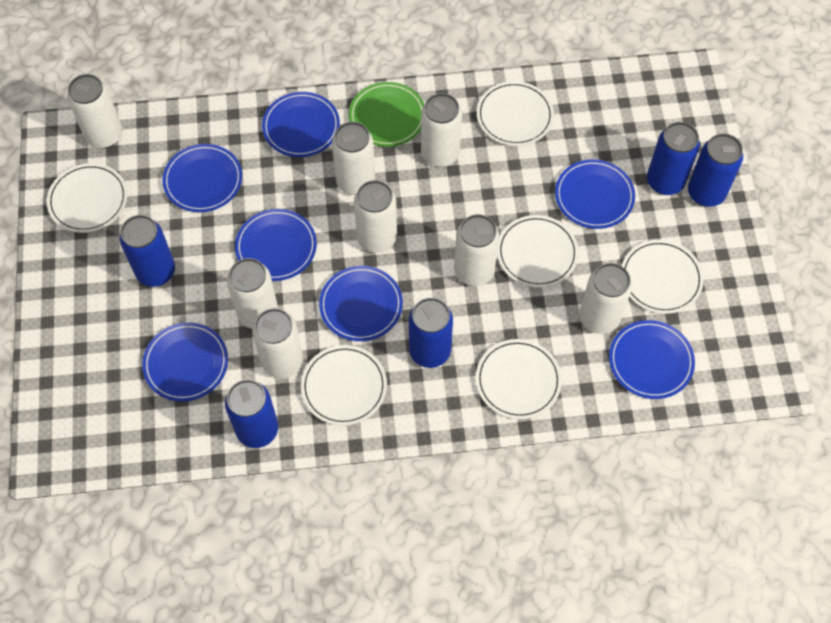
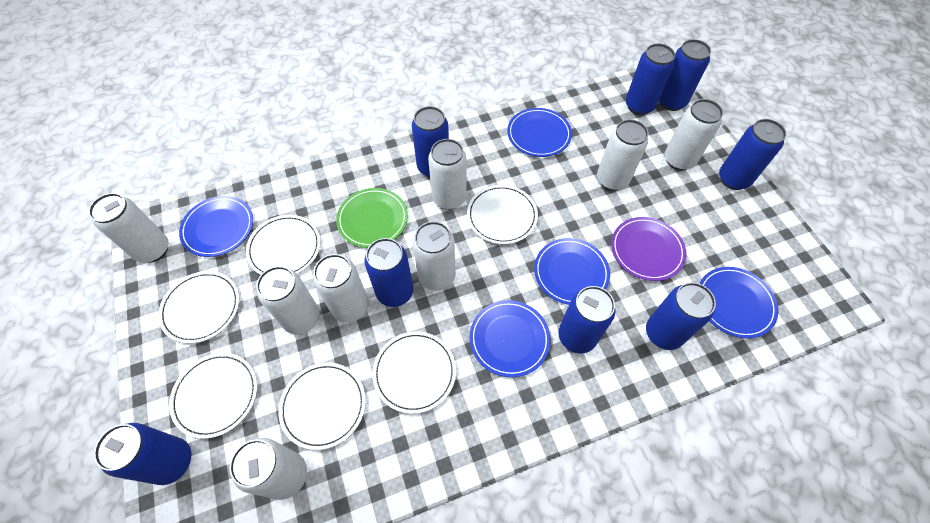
blue can: [120,215,175,287] [225,380,278,448] [409,298,453,368] [647,122,700,195] [688,133,743,207] = 5 -> [94,423,191,485] [364,238,413,307] [412,106,449,177] [558,286,615,354] [626,43,675,115] [646,282,716,350] [659,39,711,111] [719,119,787,190] = 8
blue plate: [142,322,228,402] [163,144,242,212] [235,209,317,281] [262,92,340,157] [319,266,403,341] [555,159,635,229] [609,320,695,399] = 7 -> [179,196,253,257] [469,300,551,377] [507,108,572,157] [534,238,610,305] [700,267,778,339] = 5
purple plate: none = 0 -> [611,217,686,281] = 1

